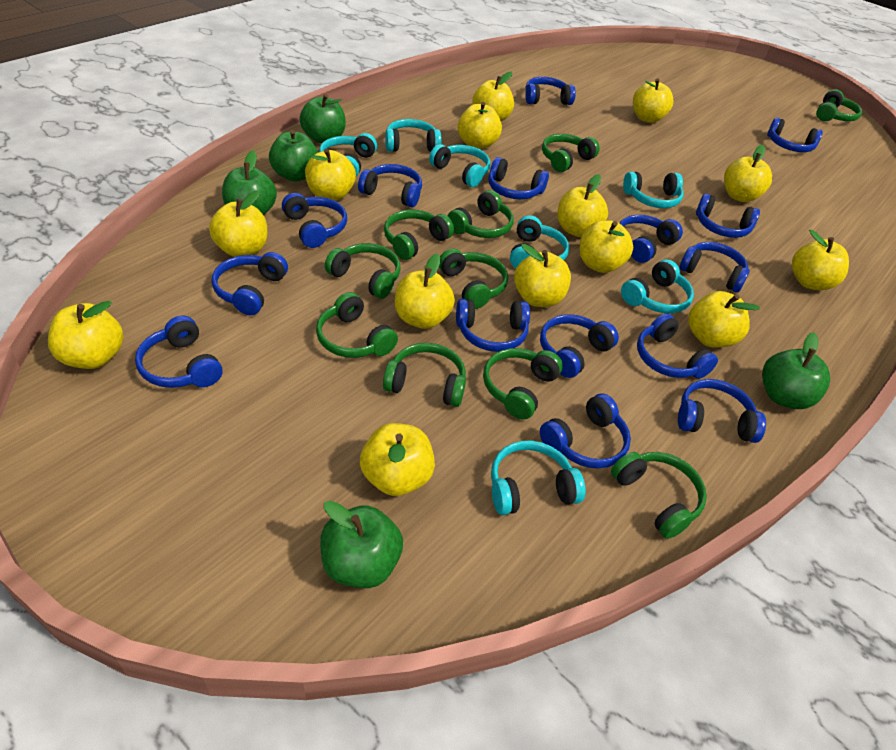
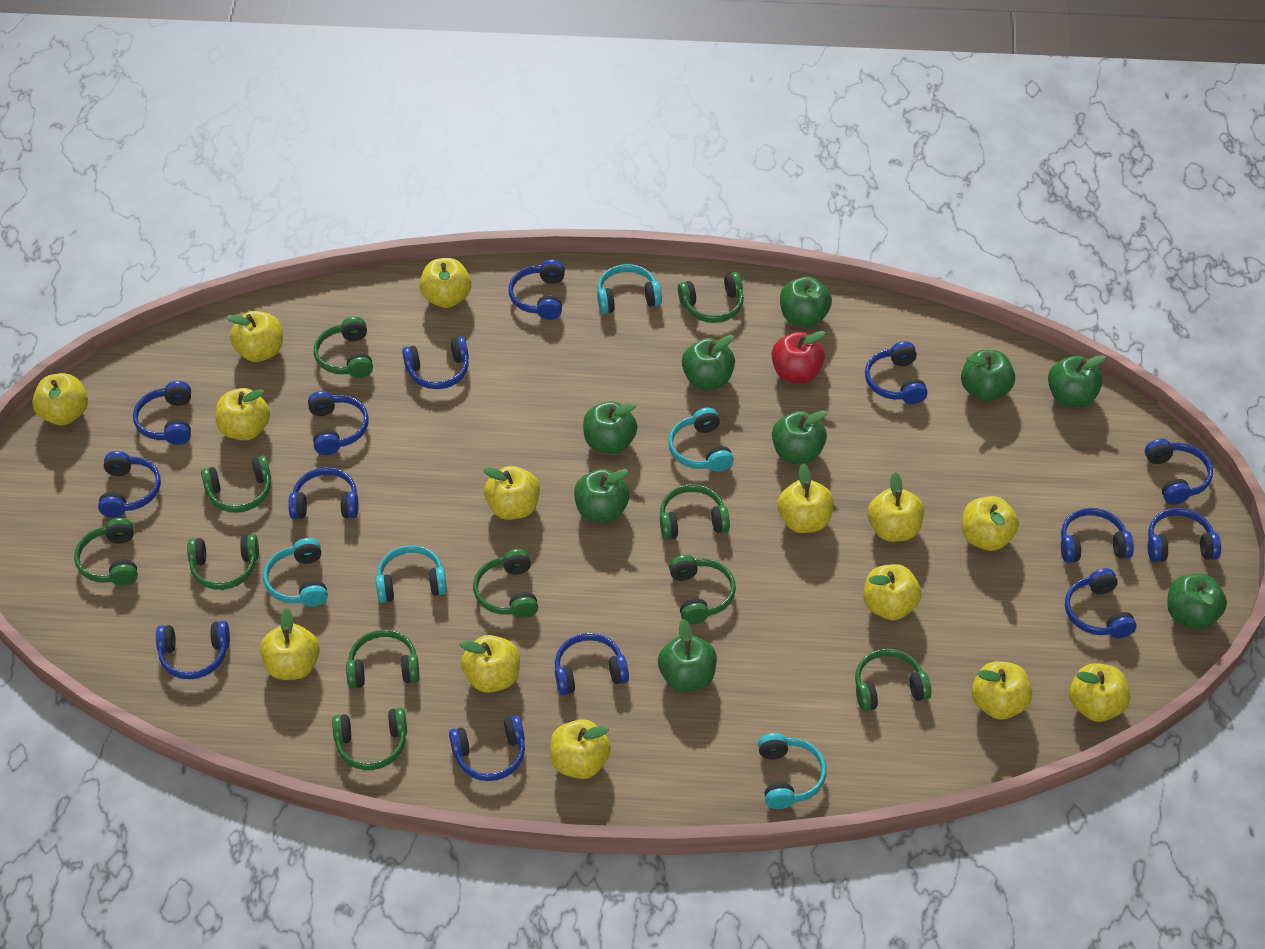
blue headphones: [135,316,222,388] [212,252,288,315] [282,193,347,248] [358,164,422,207] [456,299,530,352] [488,157,549,199] [525,77,576,105] [540,314,619,378] [540,393,631,468] [620,215,683,263] [637,313,718,379] [678,379,766,443] [679,242,750,292] [696,193,760,238] [767,117,823,152] = 15 -> [98,451,161,517] [133,381,191,445] [156,621,230,679] [288,467,358,519] [308,391,368,455] [402,337,469,389] [449,715,525,781] [508,259,565,320] [555,633,629,695] [865,341,928,404] [1061,508,1134,563] [1065,568,1137,638] [1145,439,1213,504] [1148,508,1221,562] = 14
green apple: [222,151,277,215] [269,130,318,182] [299,94,346,144] [320,501,403,588] [762,332,830,409] = 5 -> [574,469,630,523] [583,401,638,454] [658,619,717,692] [682,335,735,389] [772,410,828,464] [780,276,832,327] [961,350,1015,401] [1048,355,1106,407] [1167,573,1227,630] = 9
green headphones: [316,292,398,358] [325,243,401,299] [383,343,466,407] [384,210,454,260] [439,248,508,309] [448,190,513,238] [483,348,563,419] [542,134,600,172] [611,452,707,539] [816,89,862,121] = 10 -> [74,518,138,586] [187,534,259,590] [201,455,271,513] [314,317,373,378] [332,708,407,770] [346,630,420,689] [473,549,538,618] [660,484,730,540] [669,555,736,624] [678,272,744,323] [855,649,931,711] = 11
red apple: none = 0 -> [772,331,826,383] = 1
turquoise headphones: [319,133,377,176] [385,119,441,152] [429,144,490,187] [491,441,586,515] [510,215,569,268] [621,259,694,313] [623,172,684,208] = 7 -> [263,538,328,607] [376,545,447,603] [597,264,662,314] [668,407,734,472] [758,733,826,809] = 5

